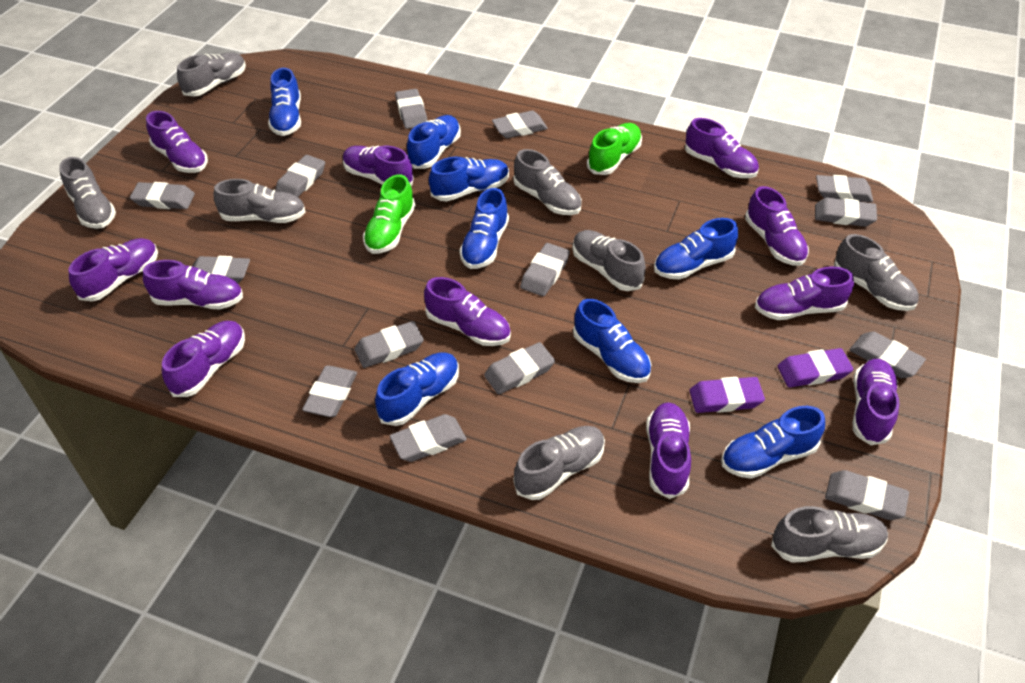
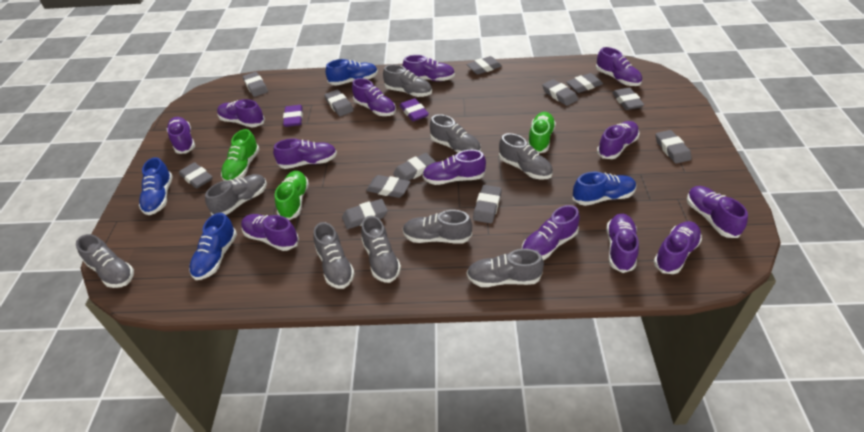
blue shoe: [268,68,301,136] [375,353,459,426] [407,115,461,169] [429,157,509,201] [459,188,509,269] [573,299,651,383] [654,218,738,280] [721,406,825,479] = 8 -> [139,157,173,215] [189,213,237,280] [326,59,378,86] [572,172,636,206] = 4
green shoe: [363,174,415,254] [587,123,642,175] = 2 -> [221,129,260,181] [275,171,309,220] [528,112,556,154] = 3
grey eraser: [130,182,195,209] [192,256,250,284] [275,155,325,197] [302,366,357,417] [354,321,424,368] [390,414,467,462] [395,89,428,129] [484,342,555,394] [492,111,548,138] [520,243,570,296] [815,198,877,227] [816,175,873,202] [825,470,909,520] [850,331,926,378] = 14 -> [179,162,213,188] [243,72,268,97] [324,89,354,116] [342,199,388,229] [366,175,410,198] [393,153,436,181] [466,56,502,75] [473,185,502,223] [542,79,578,106] [566,73,603,93] [612,88,644,110] [656,130,692,164] = 12
grey shoe: [59,157,116,229] [177,52,246,97] [214,179,305,223] [513,149,582,215] [513,426,605,500] [572,230,646,291] [771,506,888,563] [834,234,919,311] = 8 -> [76,234,134,288] [205,174,267,215] [313,222,355,289] [361,216,401,283] [383,64,432,97] [403,210,472,244] [430,114,481,153] [467,249,544,287] [499,133,553,179] = 9
purple shoe: [69,238,158,301] [143,260,243,309] [146,111,208,173] [162,321,245,397] [343,145,414,186] [424,277,511,346] [646,402,691,499] [685,118,759,178] [745,186,809,266] [755,266,854,320] [853,359,900,445] = 11 -> [167,117,195,154] [217,99,265,128] [241,214,299,251] [273,138,337,169] [352,78,396,116] [403,55,455,81] [422,150,486,185] [522,205,580,260] [596,47,642,86] [597,121,639,159] [606,214,639,273] [654,221,702,274] [687,186,748,238] = 13

